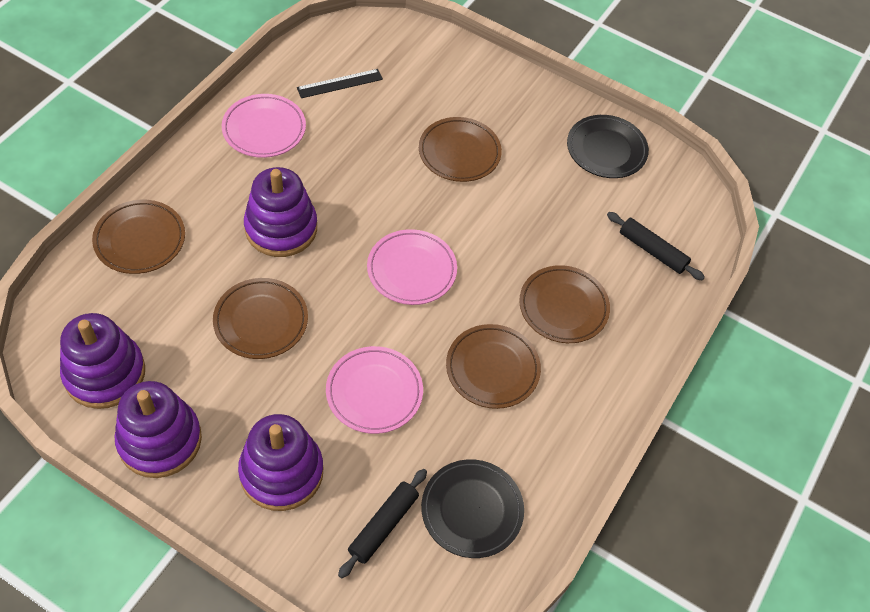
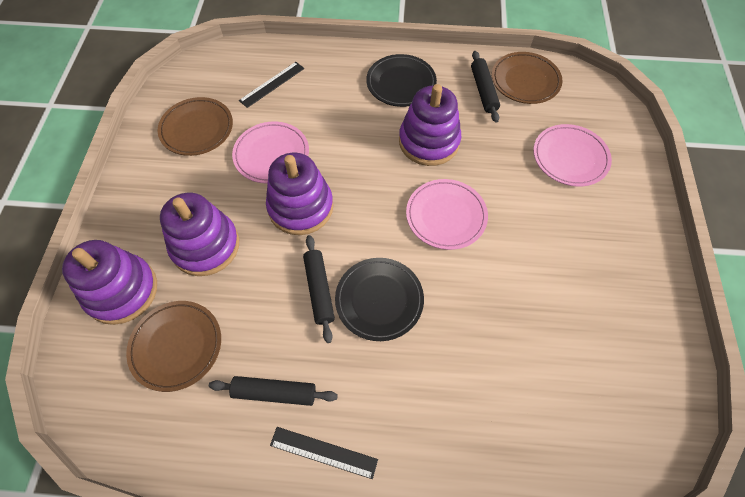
black rolling pin: [338,469,427,578] [607,212,705,280] = 2 -> [209,376,338,406] [303,235,335,343] [471,51,500,123] = 3
black ruler: [297,69,383,98] = 1 -> [239,62,304,108] [270,427,378,479] = 2
brown plate: [92,200,185,274] [213,278,308,359] [419,117,502,182] [446,324,541,409] [519,265,610,343] = 5 -> [126,301,221,392] [158,97,233,156] [492,52,562,104] = 3

